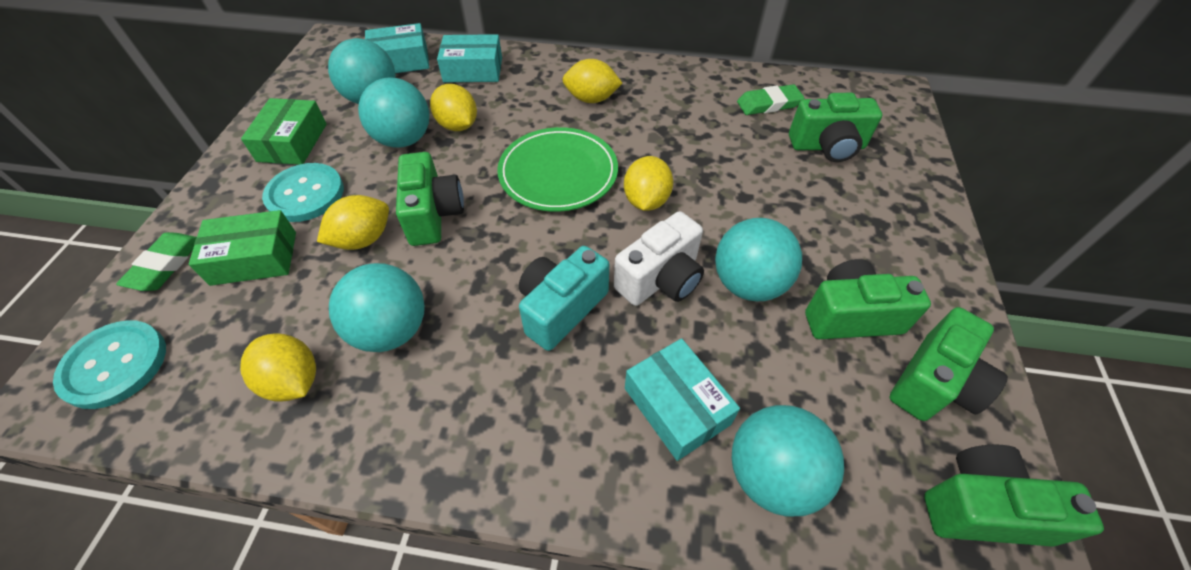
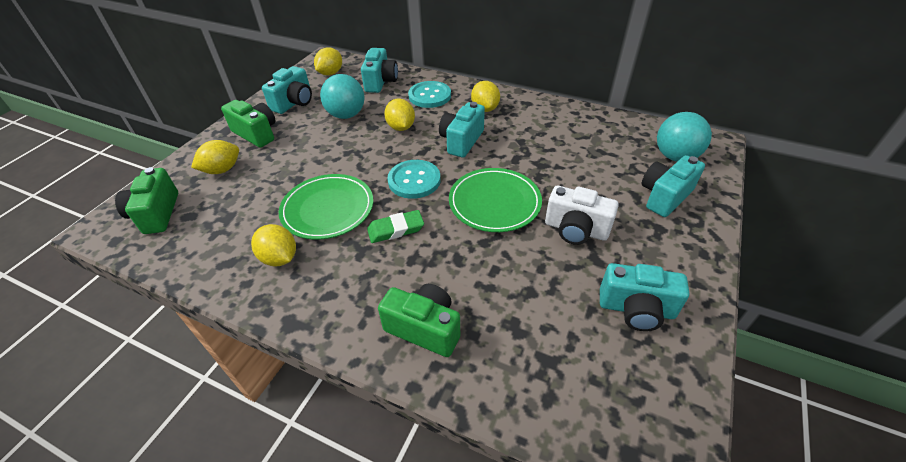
green box: [188,210,296,286] [241,98,327,165] = 2 -> none = 0
green camera: [396,152,464,246] [789,93,882,162] [805,259,931,339] [889,307,1008,421] [924,445,1104,547] = 5 -> [115,167,178,234] [221,100,275,148] [378,284,460,357] = 3
green eraser: [116,232,197,291] [737,84,804,115] = 2 -> [367,210,424,243] = 1
green plate: [497,127,618,212] = 1 -> [279,174,373,240] [449,168,542,232] = 2
turquoise ball: [328,38,396,104] [329,263,425,352] [358,77,429,148] [715,218,802,301] [732,405,844,516] = 5 -> [320,74,365,119] [657,112,712,162] = 2
turquoise box: [365,23,429,73] [437,34,502,82] [625,338,740,461] = 3 -> none = 0
turquoise camera: [519,246,609,351] = 1 -> [262,66,312,114] [361,48,398,93] [439,102,485,157] [600,263,689,331] [642,155,705,217] = 5

